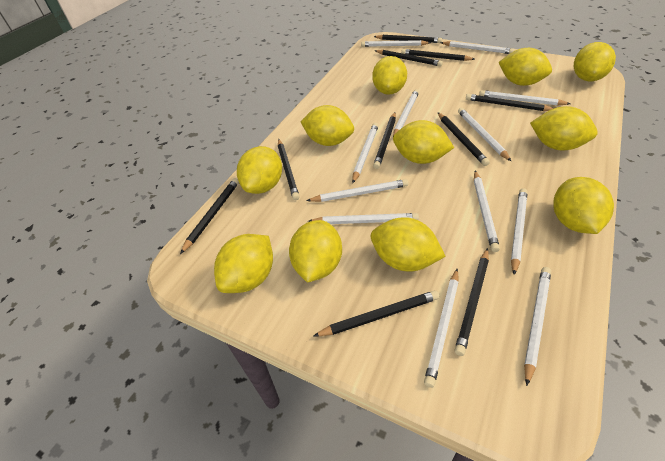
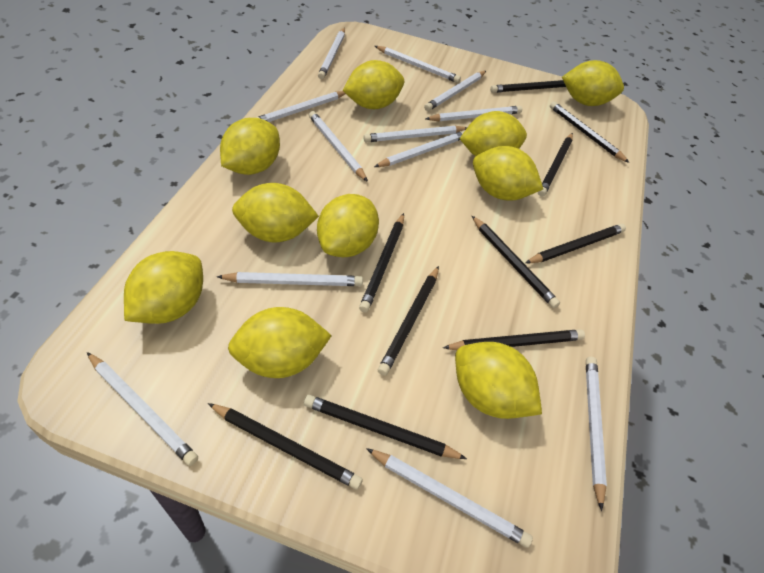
yellow lemon: [214,234,273,293] [237,146,282,194] [289,220,342,283] [301,105,354,146] [371,217,446,272] [372,56,407,95] [393,120,454,164] [499,48,552,86] [530,106,598,150] [553,177,614,234] [574,42,616,81] = 11 -> [124,251,203,324] [220,118,280,175] [228,307,332,378] [232,183,319,242] [317,194,379,257] [343,60,404,109] [455,342,542,419] [460,111,527,156] [473,146,543,201] [562,60,624,106] = 10

